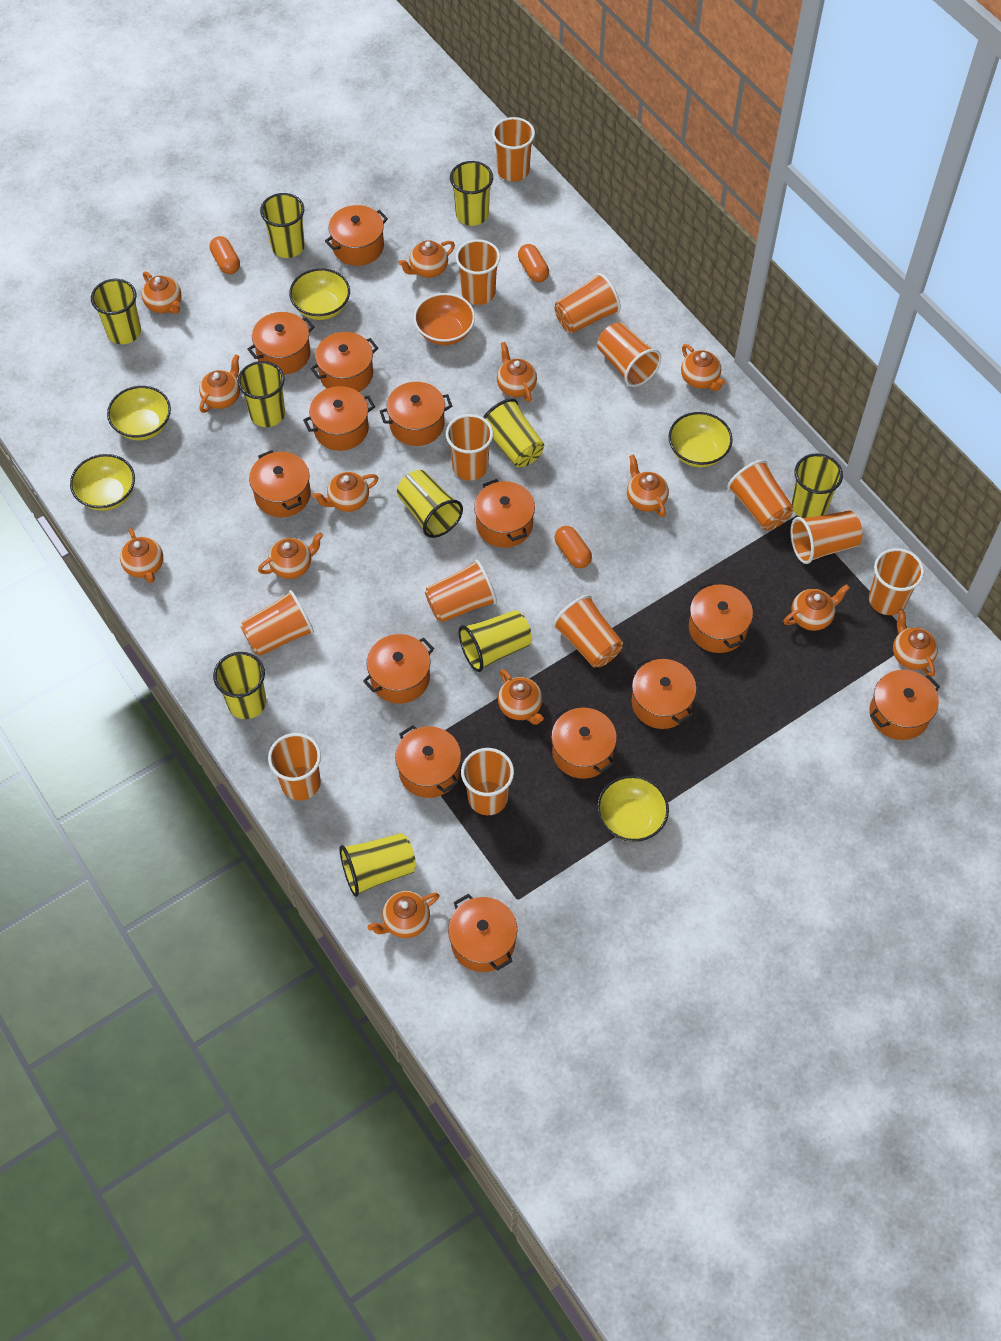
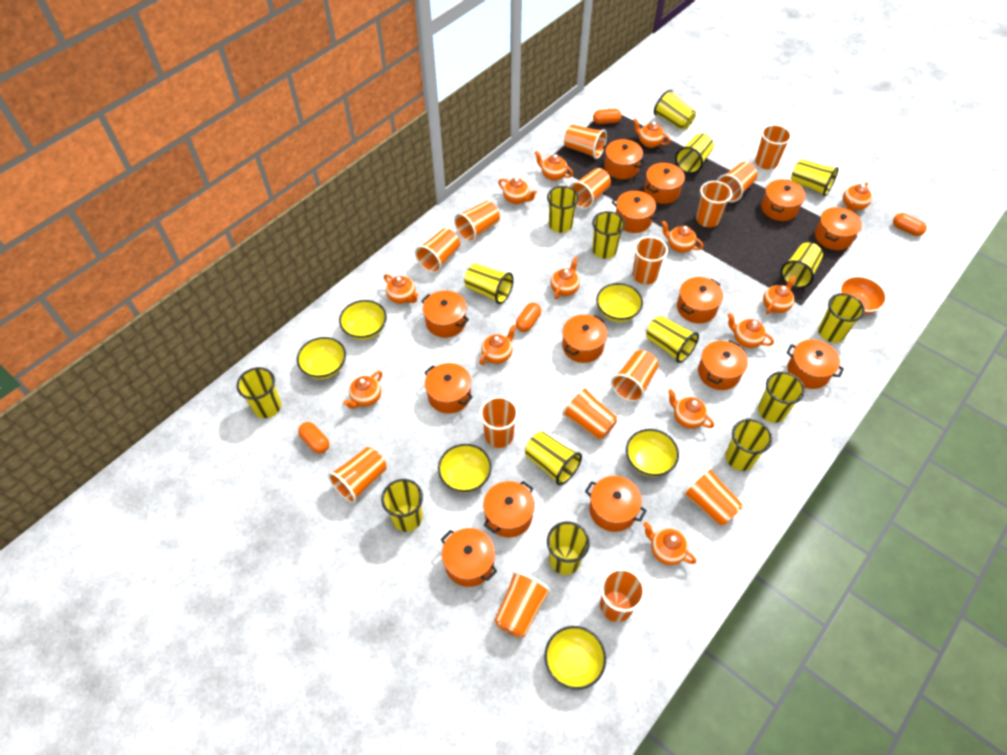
orange capsule: [210,236,240,274] [518,244,549,282] [555,526,592,568] = 3 -> [298,422,329,453] [516,303,541,332] [593,109,622,124] [893,213,927,236] = 4
orange cup: [240,590,314,656] [268,733,321,801] [425,559,497,622] [446,414,493,481] [455,239,500,305] [461,748,514,815] [492,117,535,182] [552,595,623,668] [555,273,621,333] [597,322,661,387] [727,460,794,530] [790,511,863,564] [869,548,924,615] = 13 -> [328,447,387,503] [415,228,460,273] [454,201,500,242] [480,396,519,448] [494,571,551,638] [562,387,617,440] [564,124,607,159] [569,168,611,209] [600,568,645,622] [611,350,659,402] [632,236,668,284] [682,467,742,526] [696,181,732,227] [716,162,758,202] [755,124,792,170] = 15
yellow bowl: [70,454,135,511] [107,386,171,440] [289,268,350,320] [597,775,669,842] [668,412,733,467] = 5 -> [297,337,346,379] [339,300,387,340] [438,444,492,493] [545,626,606,690] [596,283,643,322] [626,429,679,477] = 6
yellow cup: [91,279,141,344] [213,652,266,719] [237,361,285,427] [260,193,305,258] [340,833,416,897] [397,470,463,538] [450,161,493,226] [459,610,532,672] [483,399,544,467] [792,453,843,518] = 10 -> [236,367,281,418] [381,479,423,532] [464,263,514,304] [525,432,582,485] [547,186,579,233] [547,521,590,575] [592,211,625,259] [646,315,699,363] [654,90,696,130] [675,133,714,174] [725,419,772,471] [758,372,805,423] [780,242,823,288] [791,159,839,197] [818,293,865,343] = 15

